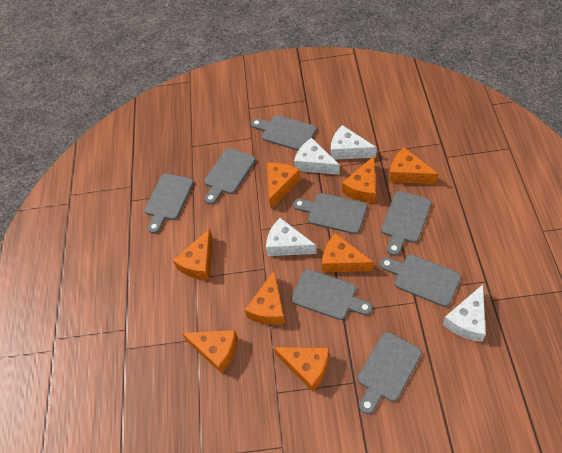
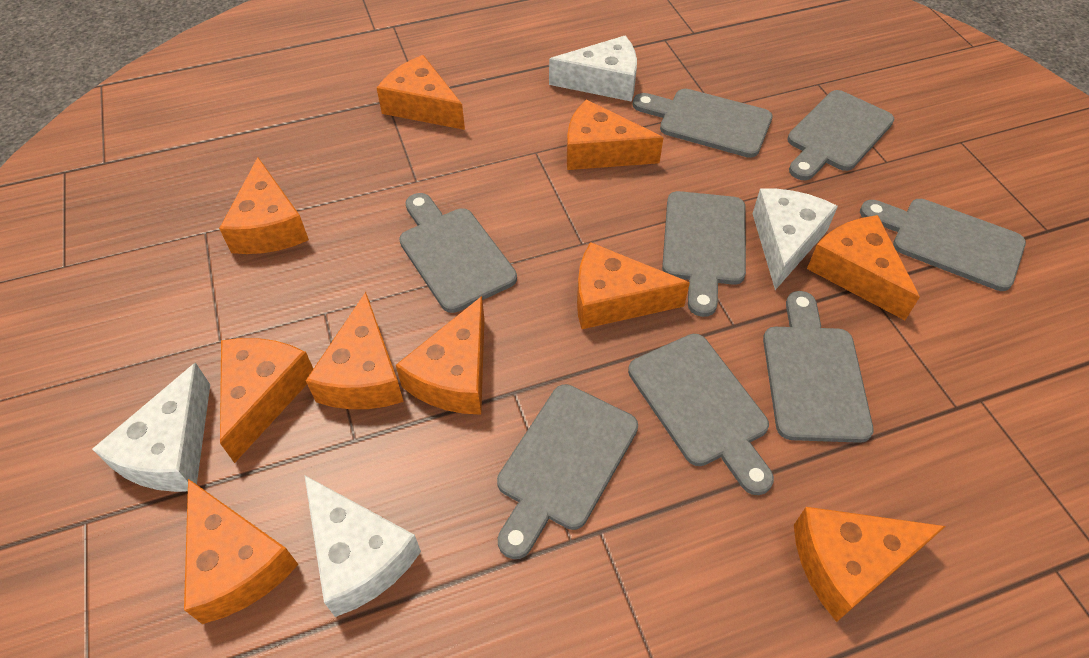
orange cheese: [173,229,213,280] [182,330,238,374] [245,271,285,325] [267,163,301,209] [273,347,329,392] [322,233,374,272] [342,156,376,203] [389,147,439,184] = 8 -> [184,479,299,624] [219,157,309,254] [220,338,313,463] [306,292,404,409] [377,55,465,130] [396,296,485,415] [567,99,663,170] [577,242,690,329] [794,507,946,622] [807,215,920,320] = 10

